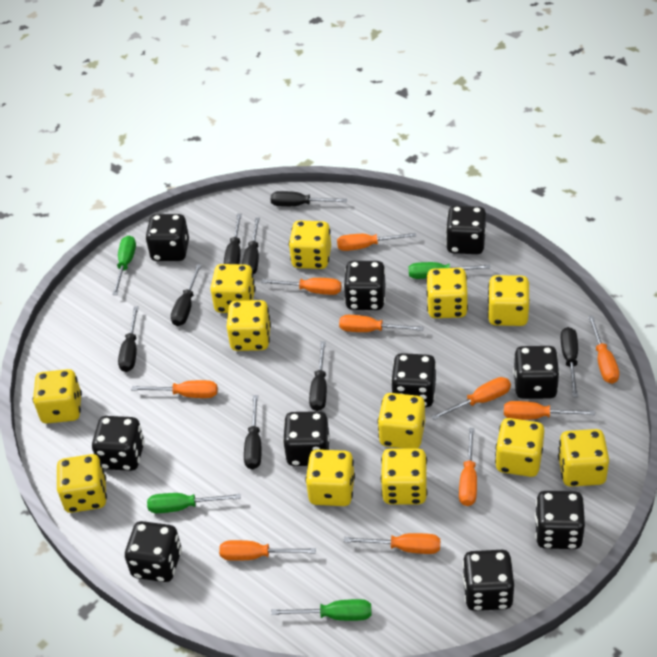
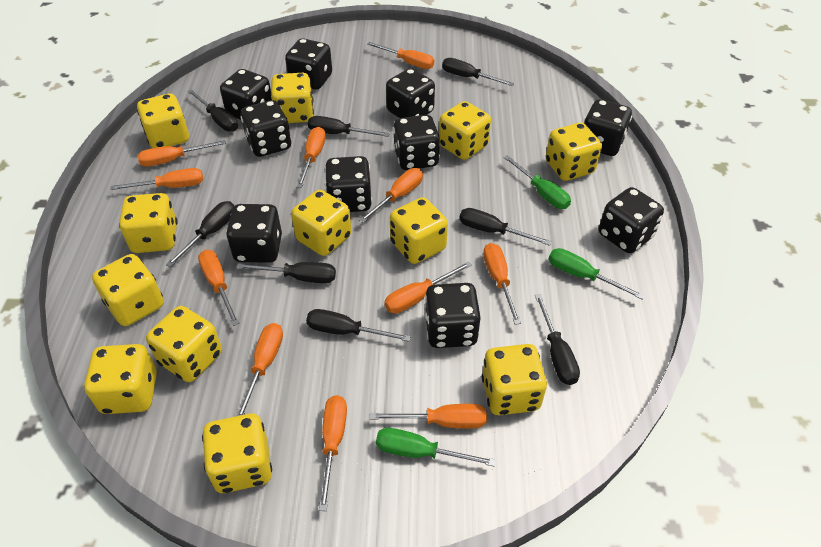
green screwdriver: [112,236,136,295] [147,493,241,513] [271,599,372,621] [409,262,490,279] = 4 -> [376,428,496,467] [503,155,571,209] [549,248,645,299] = 3
orange screwdriver: [131,380,218,398] [219,540,316,561] [261,278,341,295] [337,233,416,251] [339,315,424,332] [343,533,440,554] [431,377,511,420] [459,428,477,506] [504,401,595,420] [588,316,619,384] = 10 -> [110,168,203,190] [137,140,226,167] [198,250,239,326] [237,323,283,416] [297,127,326,188] [319,395,347,511] [359,168,423,223] [367,42,434,69] [370,404,487,429] [384,261,472,313] [483,243,521,325] = 11

